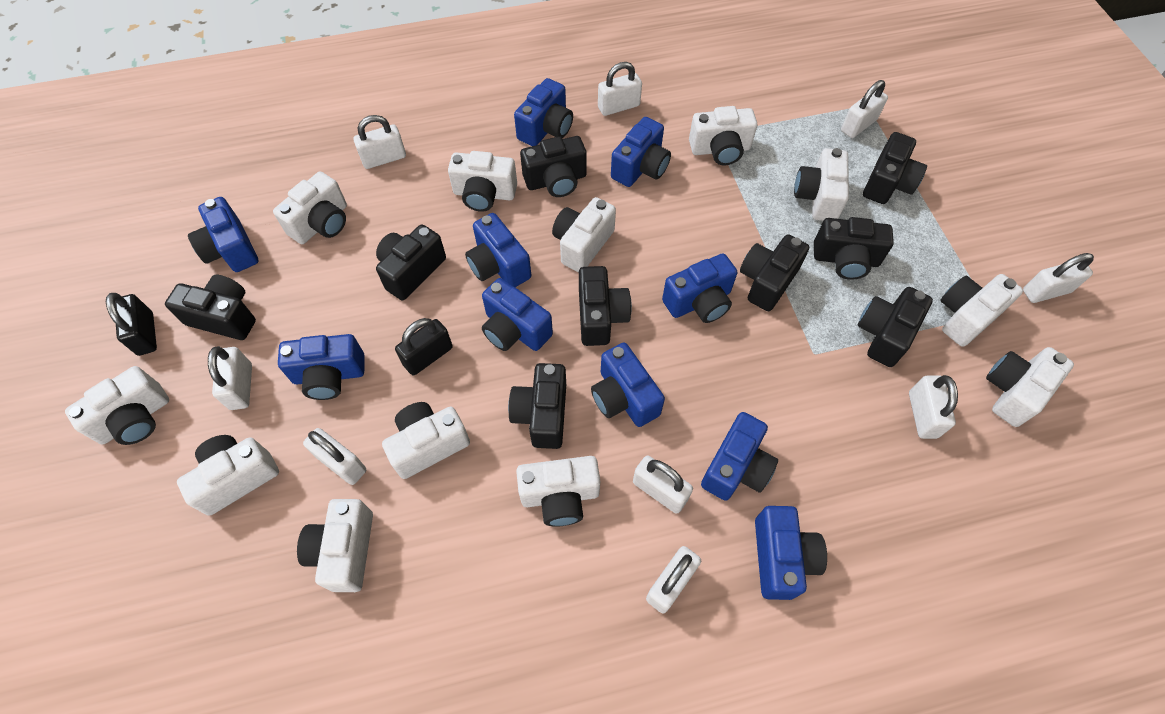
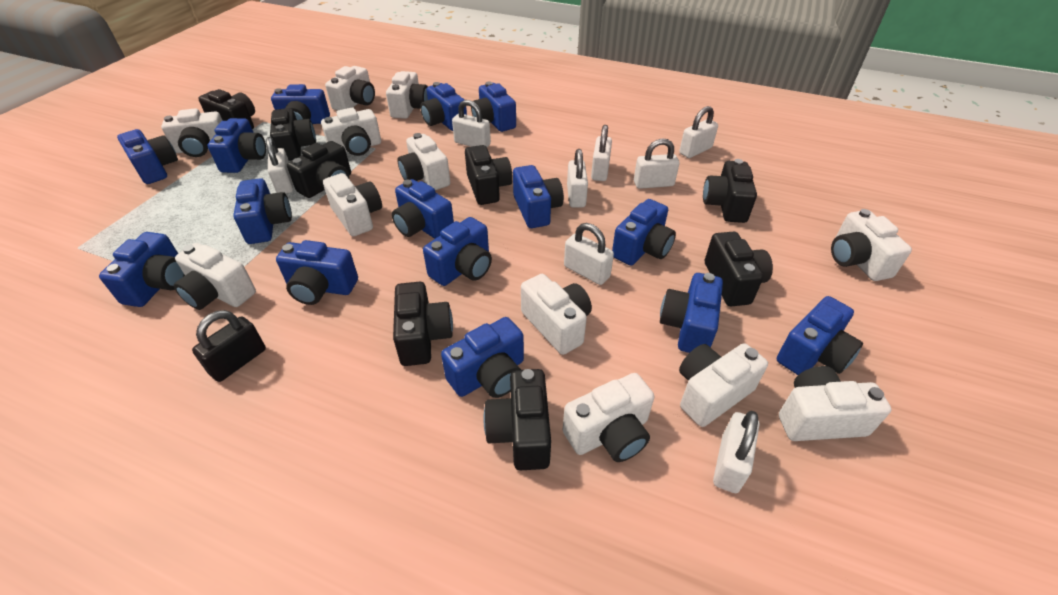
black camera: [165,275,256,340] [376,224,446,300] [508,363,566,449] [520,136,587,197] [579,266,632,346] [740,234,809,311] [814,217,894,280] [858,287,933,367] [863,132,927,204] = 9 -> [198,89,255,129] [270,108,316,161] [287,141,351,198] [393,282,453,366] [465,145,513,205] [483,369,551,470] [703,159,757,223] [705,232,773,306] = 8
black padlock: [106,293,157,356] [395,318,453,375] = 2 -> [192,310,266,382] = 1
blue camera: [188,197,259,272] [278,334,365,400] [465,213,531,287] [482,278,553,351] [514,78,573,146] [591,343,665,427] [611,117,671,187] [662,254,737,323] [701,412,778,501] [755,506,827,600] = 10 -> [99,232,185,307] [117,129,178,184] [207,118,266,173] [233,178,292,244] [271,84,330,124] [276,240,358,305] [392,179,454,239] [420,82,467,131] [423,217,492,286] [441,317,524,398] [471,82,516,132] [513,165,564,228] [612,199,676,265] [660,273,723,353] [777,296,863,375] = 15
white padlock: [208,346,252,410] [303,428,366,485] [354,115,406,169] [598,62,642,116] [633,456,693,514] [646,546,701,614] [841,80,888,138] [909,375,958,439] [1023,253,1094,303] = 9 -> [266,137,293,194] [452,100,491,147] [564,223,614,285] [567,149,588,208] [591,125,612,181] [634,138,680,189] [679,106,718,158] [713,411,759,493] = 8

